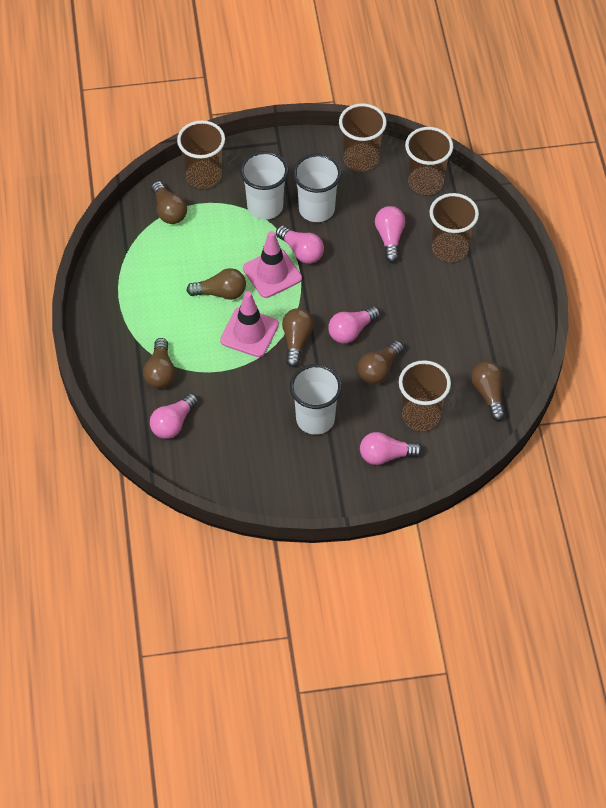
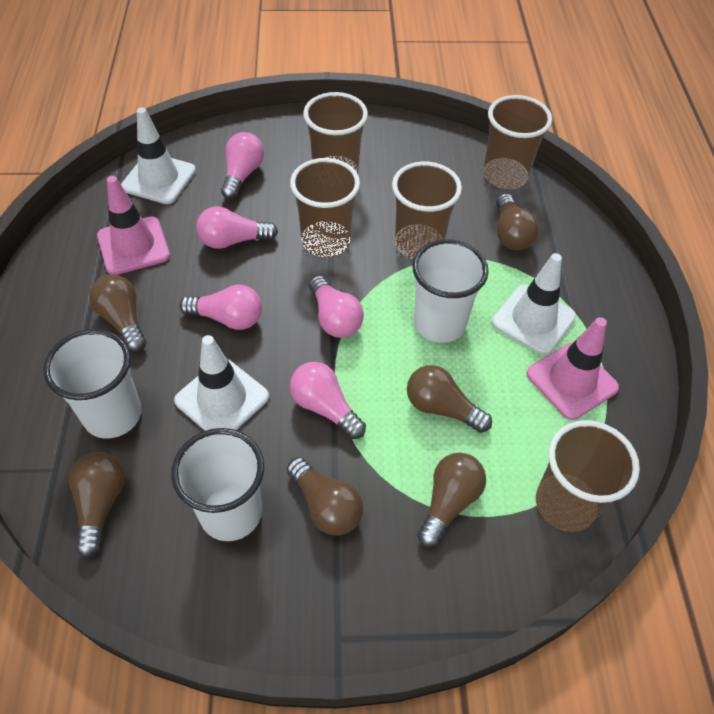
white traffic cone: none = 0 -> [121,107,196,204] [174,335,269,431] [492,253,576,355] = 3

